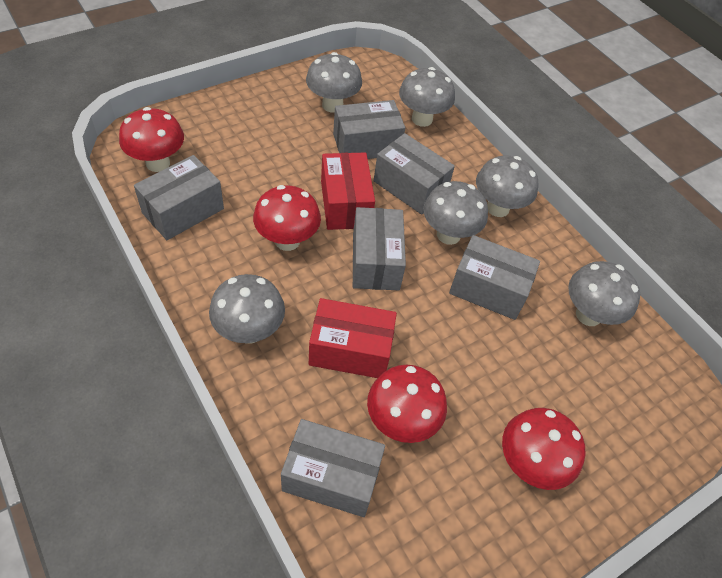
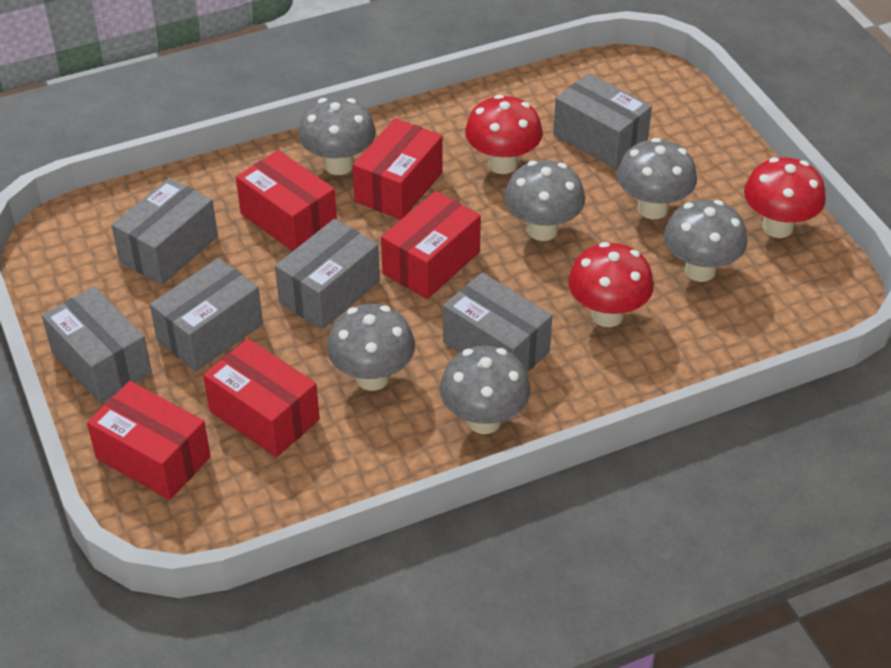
red box: [309,298,397,378] [321,153,375,230] = 2 -> [87,381,211,500] [203,339,320,457] [236,150,337,251] [353,118,443,220] [381,191,481,299] = 5
red mushroom: [119,107,184,172] [253,185,321,251] [367,365,447,443] [502,408,586,490] = 4 -> [465,95,543,174] [568,242,654,327] [744,157,826,238] = 3

